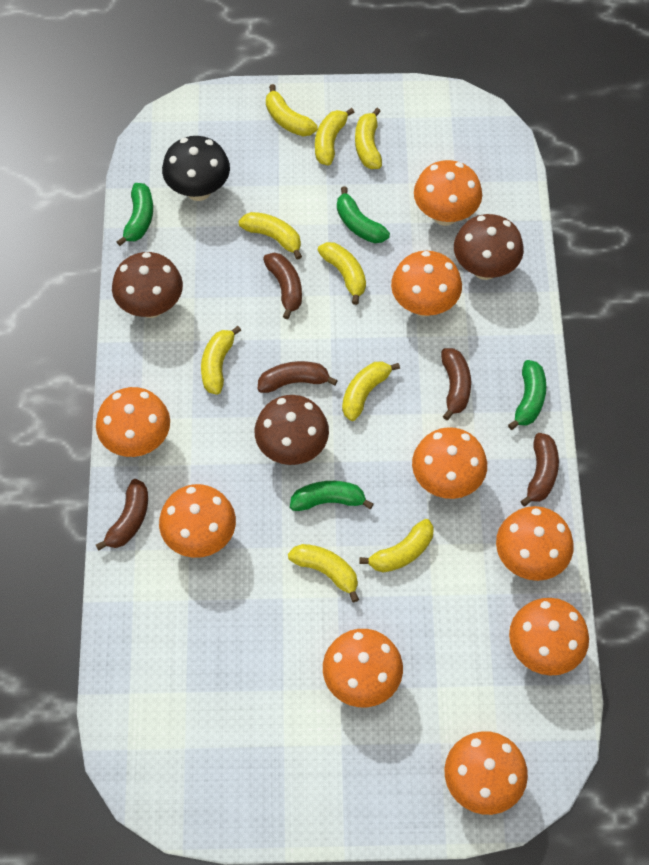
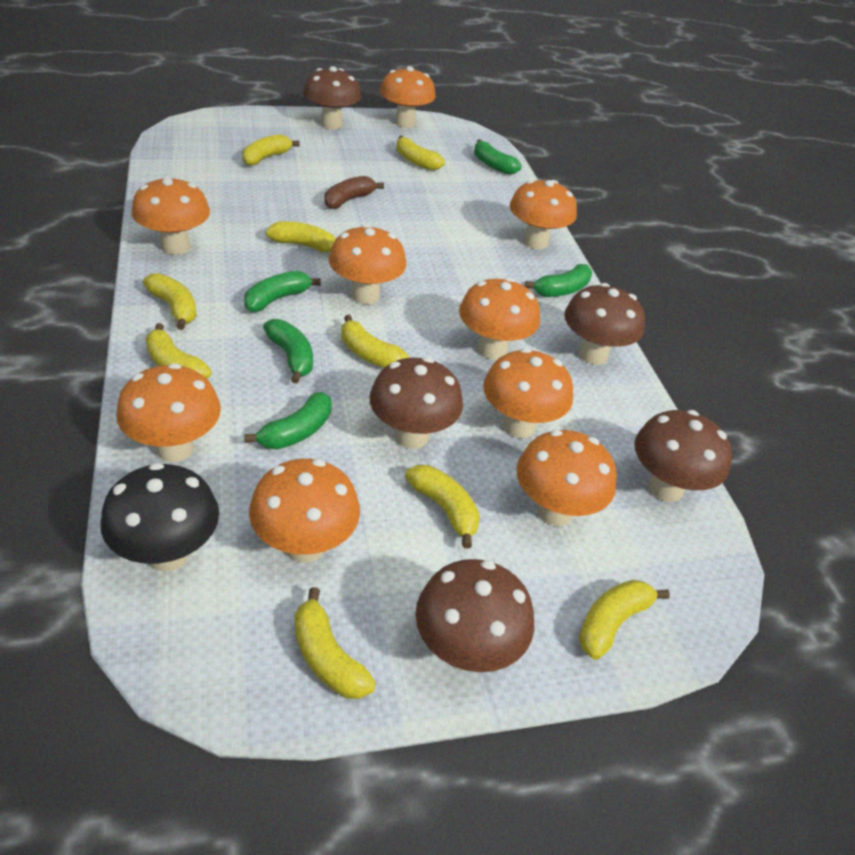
brown banana: [96,479,148,551] [258,361,338,393] [263,253,302,319] [441,348,471,420] [520,433,559,507] = 5 -> [324,176,384,209] = 1
brown mushroom: [112,252,183,318] [254,395,329,465] [454,214,524,280] = 3 -> [303,66,361,129] [369,357,463,449] [415,559,534,672] [564,283,645,365] [634,410,732,502] = 5
green banana: [117,183,153,246] [290,481,374,511] [337,186,390,243] [508,360,546,430] = 4 -> [244,271,321,312] [244,392,332,450] [263,319,313,383] [474,139,522,175] [525,264,592,297] = 5

